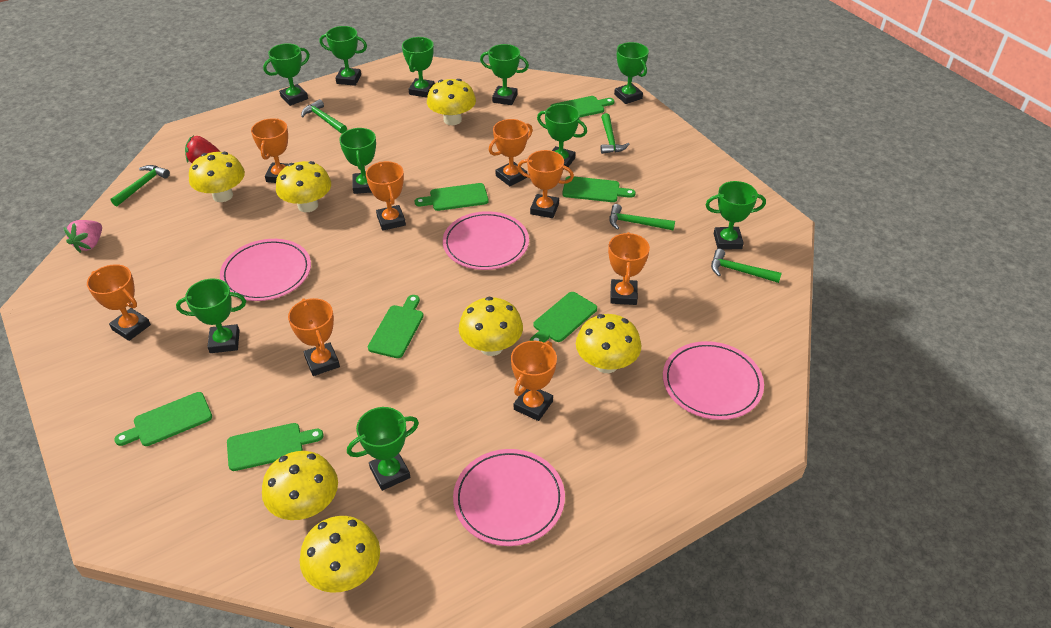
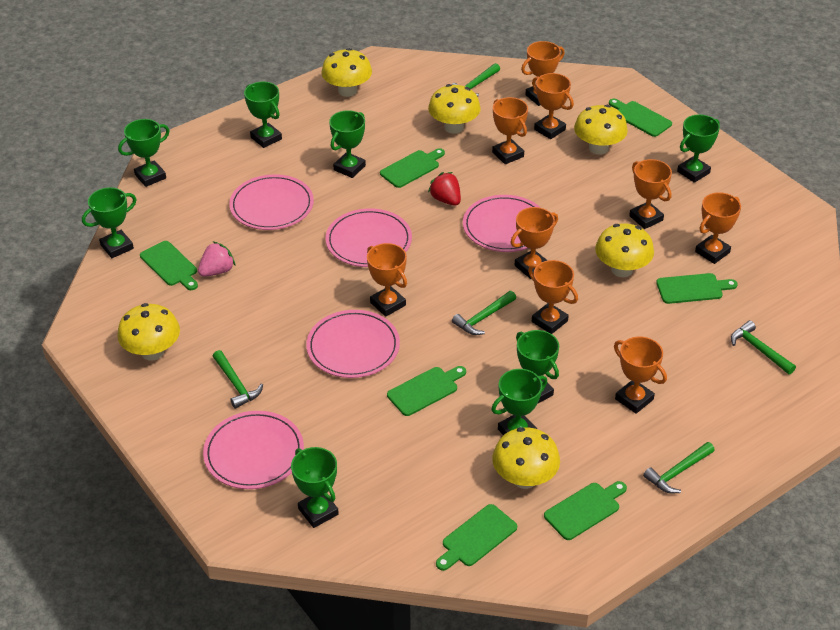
green trophy: [176,279,246,353] [263,43,310,106] [320,26,367,86] [339,128,376,194] [347,407,419,491] [402,37,435,97] [480,44,529,105] [537,104,587,170] [614,42,649,104] [705,181,766,250] = 10 -> [82,187,137,258] [118,119,170,187] [244,81,282,148] [291,447,339,528] [329,110,366,178] [491,369,547,435] [516,330,559,404] [677,114,720,183] = 8
orange trophy: [87,264,151,341] [251,118,288,183] [288,298,340,376] [366,161,406,231] [489,119,533,186] [511,341,557,421] [517,150,574,218] [608,232,650,305] = 8 -> [367,243,407,317] [492,97,528,164] [511,207,558,279] [521,41,565,106] [528,260,578,334] [532,73,574,139] [614,336,667,414] [629,159,672,229] [695,192,741,264] = 9
pink plate: [220,239,311,301] [443,211,529,270] [453,449,565,546] [663,341,764,420] = 4 -> [203,411,304,489] [229,174,314,230] [306,310,400,378] [325,208,412,267] [463,195,541,252] = 5
yellow mushroom: [189,152,245,202] [262,451,338,520] [276,161,331,212] [300,516,380,592] [427,79,476,125] [459,297,523,356] [576,314,641,373] = 7 -> [118,303,180,361] [321,48,372,97] [428,84,481,134] [492,427,560,489] [574,105,628,155] [595,223,654,277] = 6

